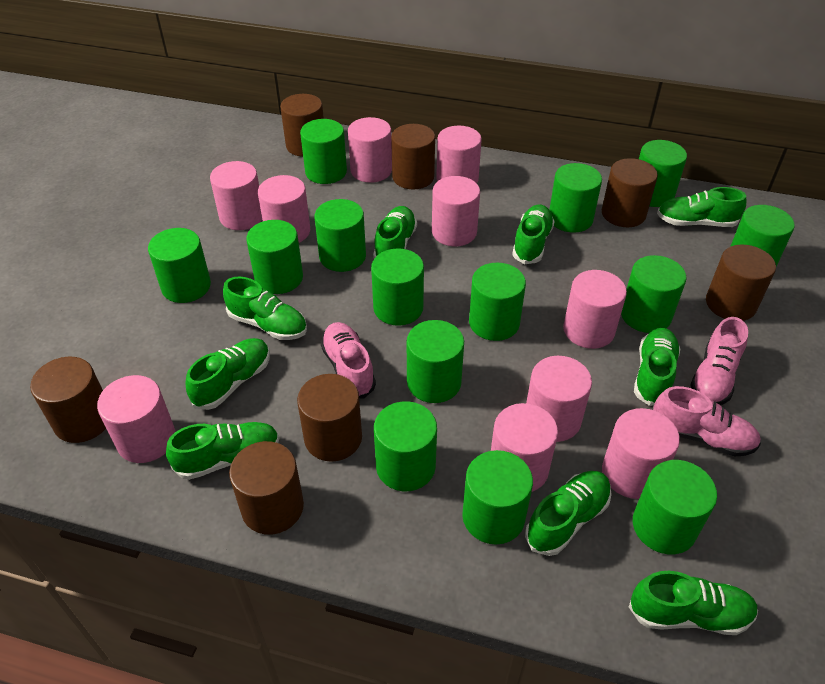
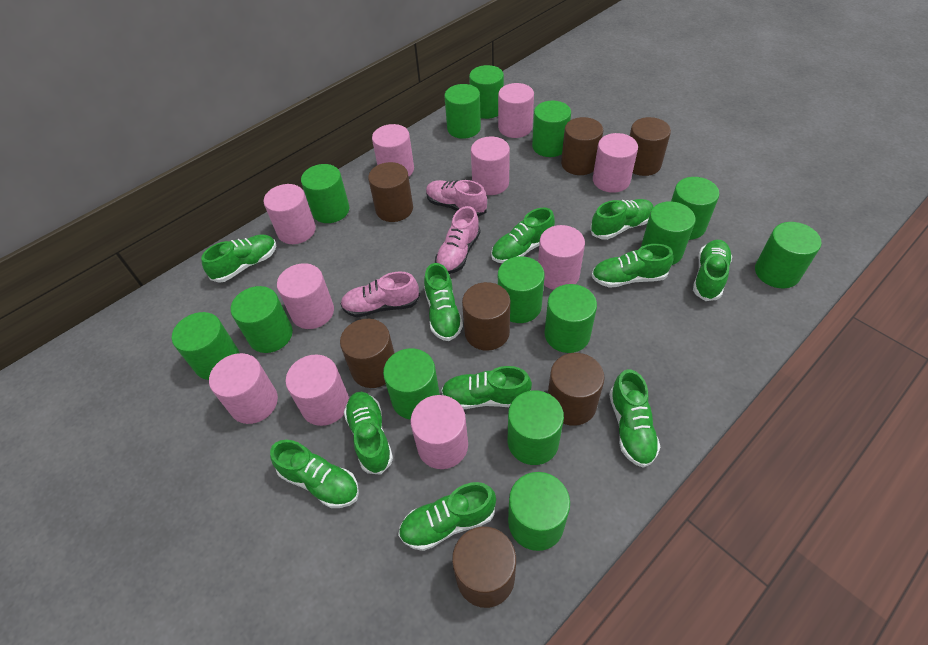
green shoe: [166,422,280,480] [185,338,270,410] [223,277,307,340] [373,206,417,258] [512,205,555,264] [525,471,612,556] [629,571,758,635] [634,328,681,406] [657,187,746,227] = 9 -> [201,235,276,283] [270,440,359,508] [344,391,393,475] [398,482,496,551] [424,263,463,341] [441,366,532,409] [491,207,555,263] [590,199,653,240] [591,244,673,288] [609,369,660,468] [693,240,732,301] = 11

